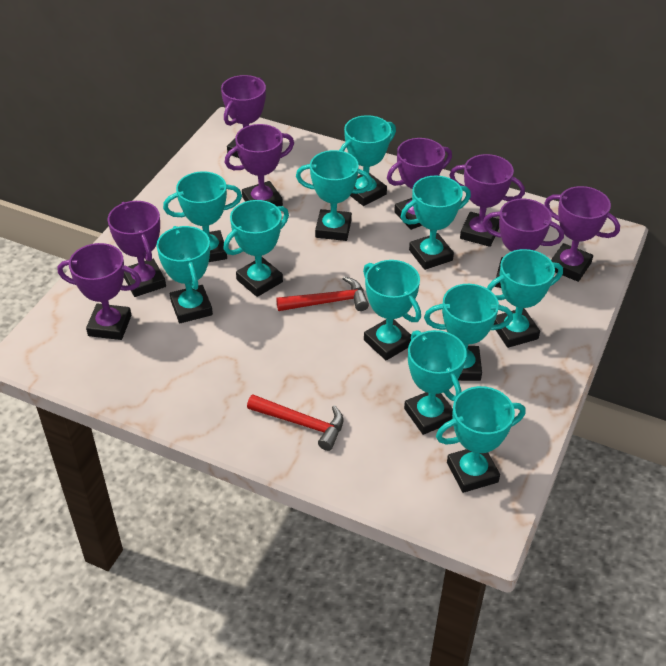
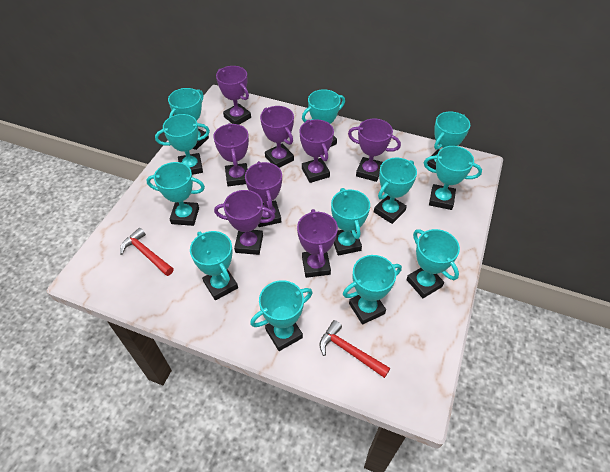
turquoise trophy: [156,226,213,323] [163,171,242,262] [223,200,289,297] [296,150,373,241] [339,115,396,206] [363,260,421,360] [401,175,471,270] [404,330,467,435] [424,284,513,381] [436,386,526,493] [487,249,563,348] = 11 -> [146,162,205,226] [155,114,210,175] [168,88,209,150] [190,231,238,300] [250,280,313,351] [302,89,345,147] [331,188,370,256] [343,255,402,325] [374,158,417,224] [406,229,460,298] [424,146,482,210] [427,112,470,170] = 12

